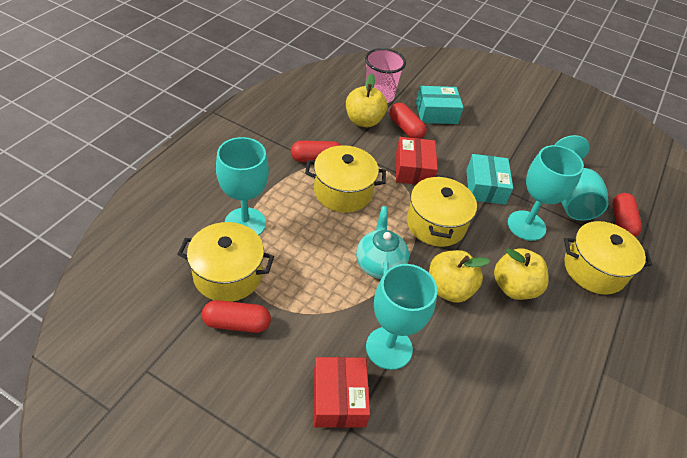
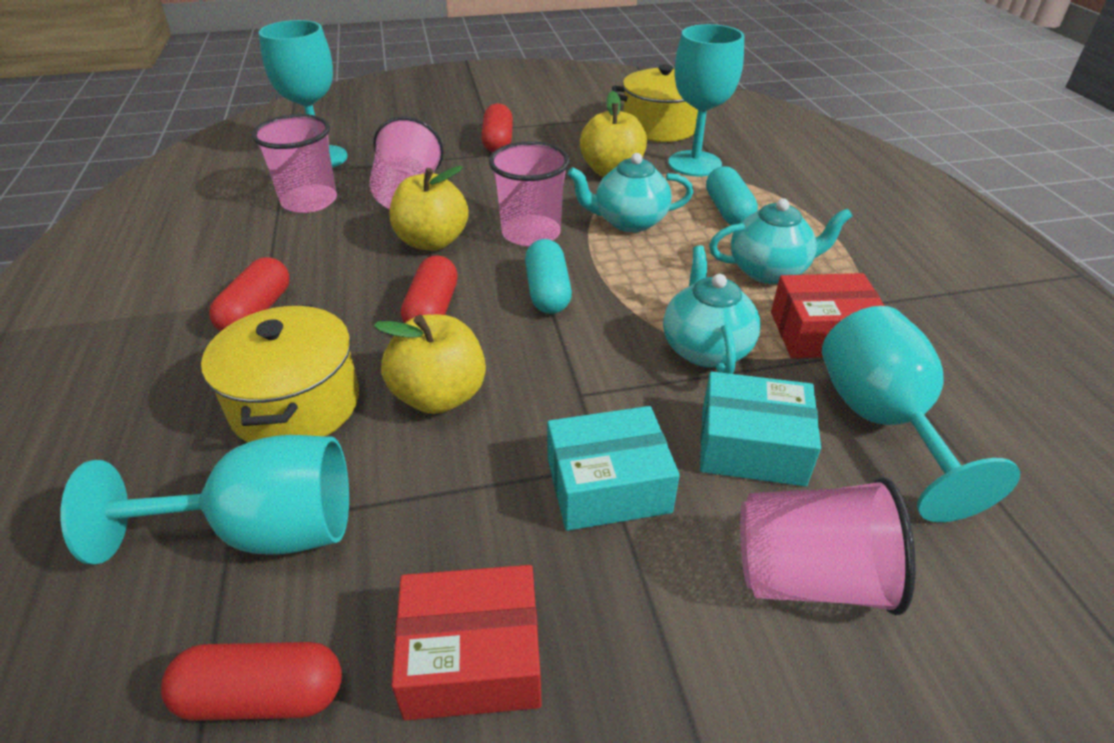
pink cup: [365,48,406,103] = 1 -> [252,114,337,213] [369,116,444,209] [489,141,570,246] [740,477,916,615] = 4
turquoise capsule: none = 0 -> [525,239,572,314] [706,166,758,225] = 2
turquoise teapot: [356,206,409,281] = 1 -> [567,153,693,232] [663,245,761,374] [709,199,852,284] = 3
yellow pot: [178,222,274,302] [305,145,386,213] [407,175,477,247] [564,221,652,295] = 4 -> [201,304,359,442] [612,65,698,142] = 2

